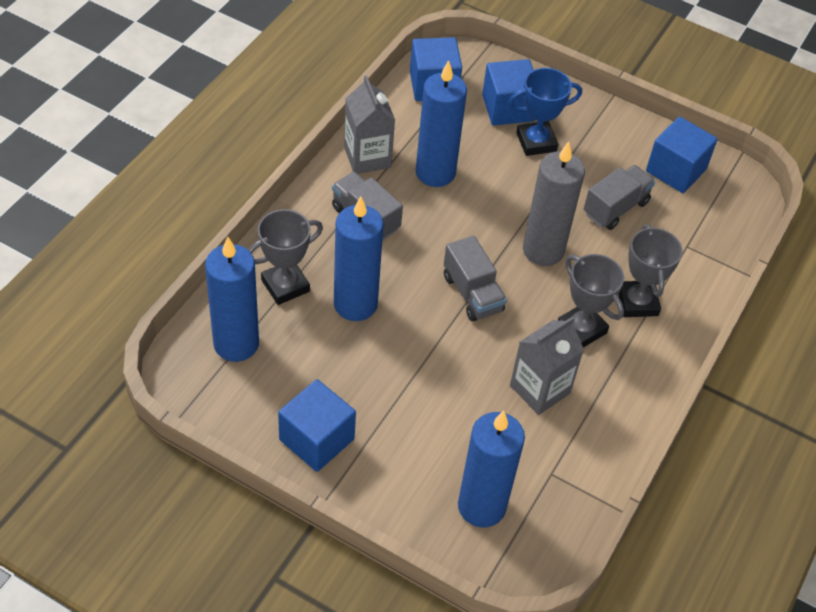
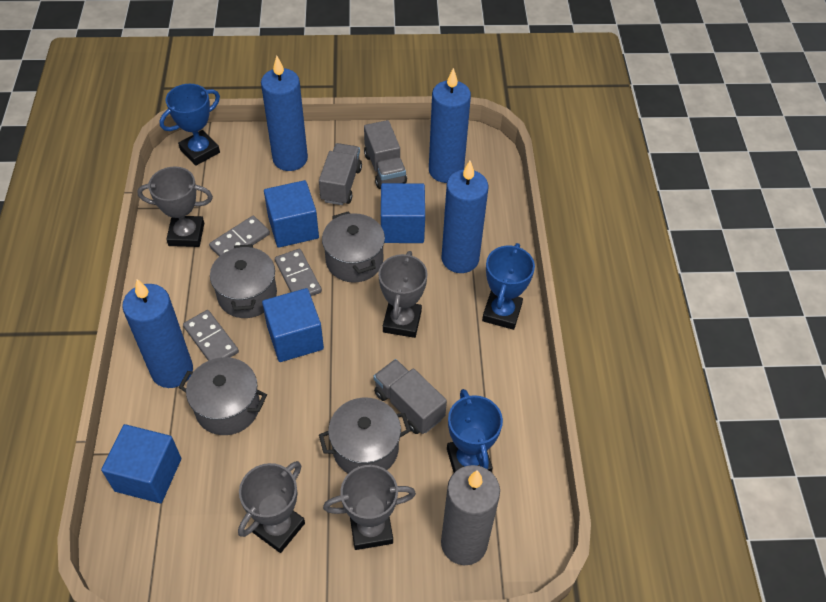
blue trophy: [508,68,582,156] = 1 -> [159,84,220,166] [447,389,503,472] [482,243,535,330] = 3
grey carton: [344,75,395,174] [510,316,584,415] = 2 -> none = 0
grey domino: none = 0 -> [183,310,239,361] [209,216,270,256] [275,248,322,296] = 3
grey pot: none = 0 -> [178,357,267,435] [210,244,277,318] [319,398,411,473] [322,211,385,283] = 4
grey trophy: [248,209,323,305] [558,254,624,348] [618,224,683,317] = 3 -> [137,166,213,247] [238,461,305,553] [323,465,416,550] [378,251,428,338] = 4

